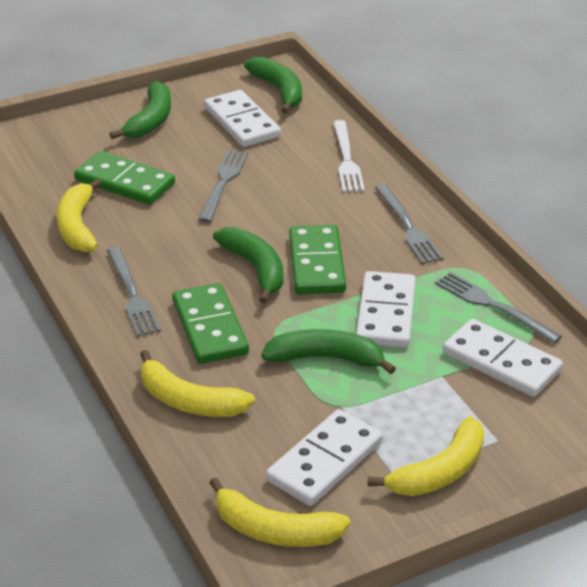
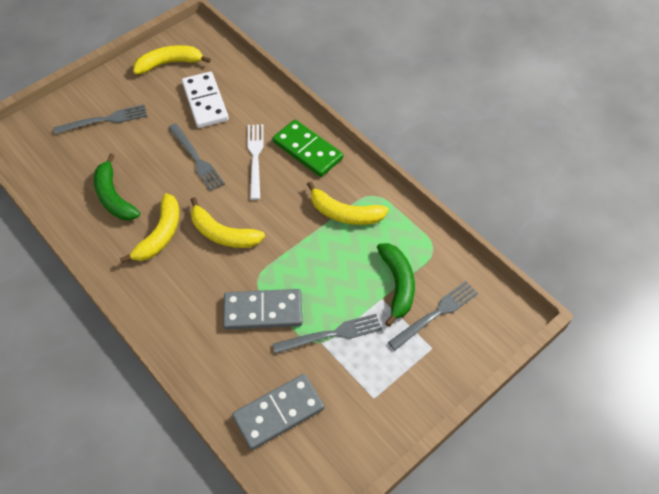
green banana: [110,81,171,139] [213,227,283,304] [244,57,302,113] [261,329,396,374] = 4 -> [94,153,140,220] [377,243,415,327] = 2
green domino: [74,151,175,205] [172,283,249,364] [289,225,346,294] = 3 -> [273,120,343,177] = 1
grey domino: none = 0 -> [223,289,302,330] [232,374,324,450] = 2
white domino: [204,90,281,147] [266,409,383,506] [356,271,416,348] [443,319,563,397] = 4 -> [182,72,229,128] = 1

